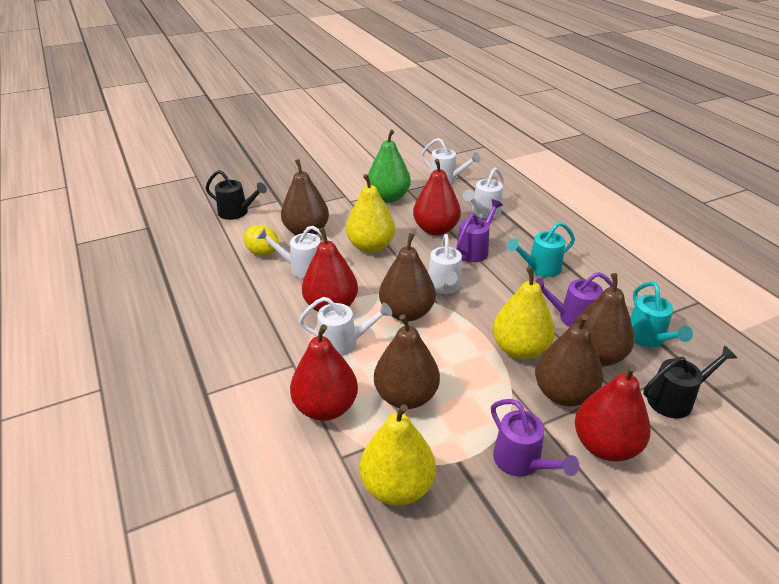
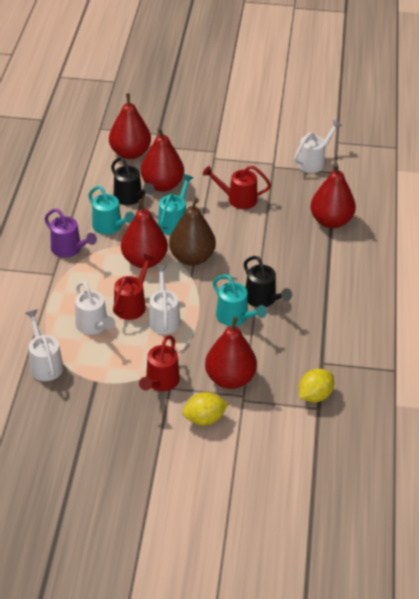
brown pear: [281,159,329,235] [374,314,440,409] [379,233,436,321] [535,314,604,407] [572,273,635,367] = 5 -> [169,198,216,266] = 1
green pear: [368,130,411,203] = 1 -> none = 0
purple watering can: [456,199,503,262] [491,399,579,476] [535,272,613,327] = 3 -> [44,209,97,258] = 1
red pear: [290,324,358,421] [302,228,358,312] [413,159,461,236] [575,365,651,462] = 4 -> [109,93,151,159] [121,199,168,268] [141,127,184,192] [205,316,257,389] [310,163,356,228] = 5
red watering can: none = 0 -> [113,254,154,320] [139,336,180,391] [203,166,271,209] = 3
turquoise watering can: [507,222,575,277] [630,282,693,347] = 2 -> [88,186,135,235] [158,174,194,235] [213,274,267,326] = 3
white watering can: [256,226,332,279] [299,297,392,356] [421,138,481,184] [428,234,462,294] [463,168,504,219] = 5 -> [26,310,63,381] [75,281,115,335] [148,265,180,334] [294,120,342,173] = 4
yellow lemon: [243,225,280,256] = 1 -> [182,392,228,426] [299,369,334,402] = 2
yellow pear: [346,174,395,253] [360,404,436,506] [493,267,555,360] = 3 -> none = 0

